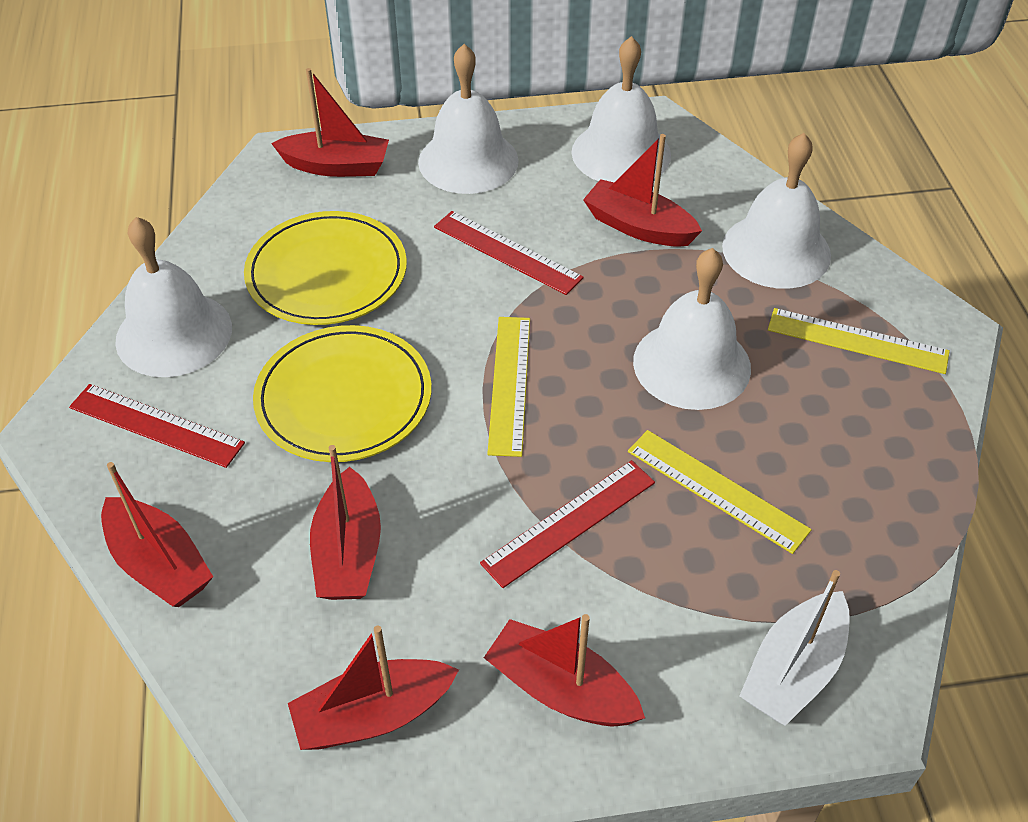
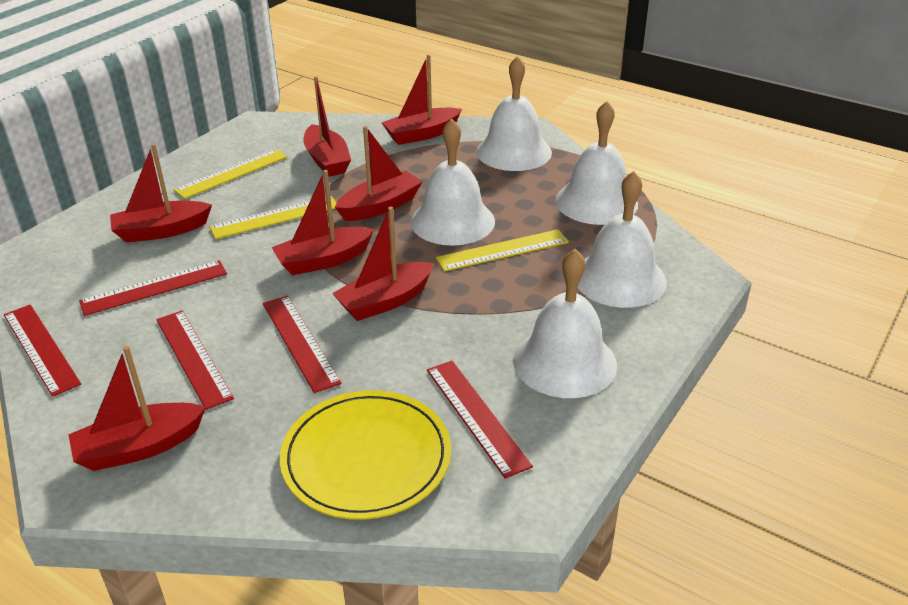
red boat: [101,462,213,607] [271,68,389,177] [288,625,459,750] [310,445,381,600] [484,614,645,726] [583,134,702,247] = 6 -> [68,346,206,471] [110,144,212,243] [271,170,374,275] [304,76,351,177] [332,207,434,321] [335,126,422,221] [381,55,462,145] = 7
red ruler: [69,384,245,468] [434,211,584,295] [480,460,655,588] = 3 -> [4,305,81,397] [79,260,227,316] [156,311,234,410] [263,296,341,393] [427,361,533,479] = 5
white boat: [739,570,850,726] = 1 -> none = 0
yellow plate: [244,211,407,325] [253,325,432,462] = 2 -> [280,390,451,520] = 1

